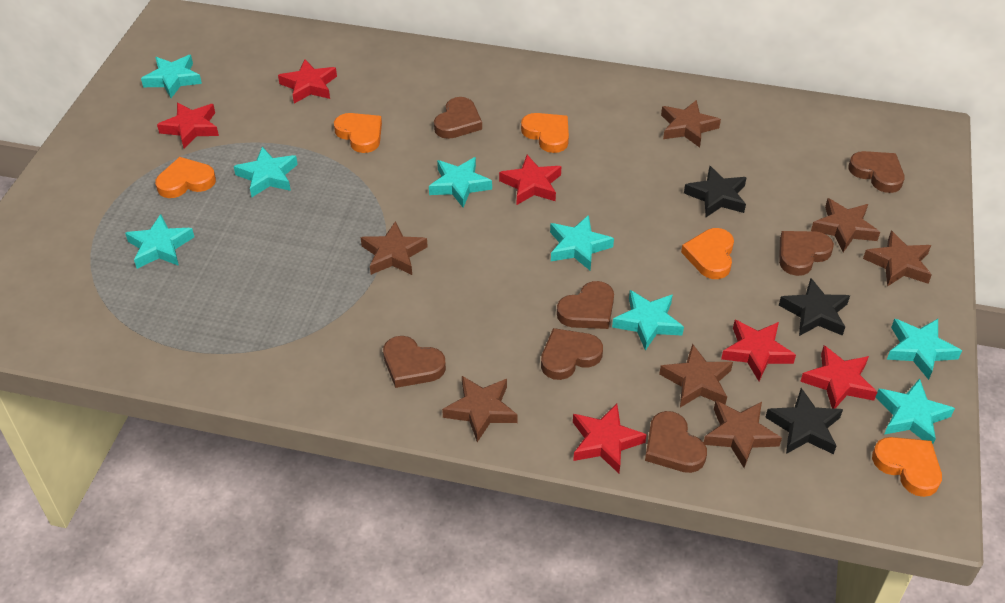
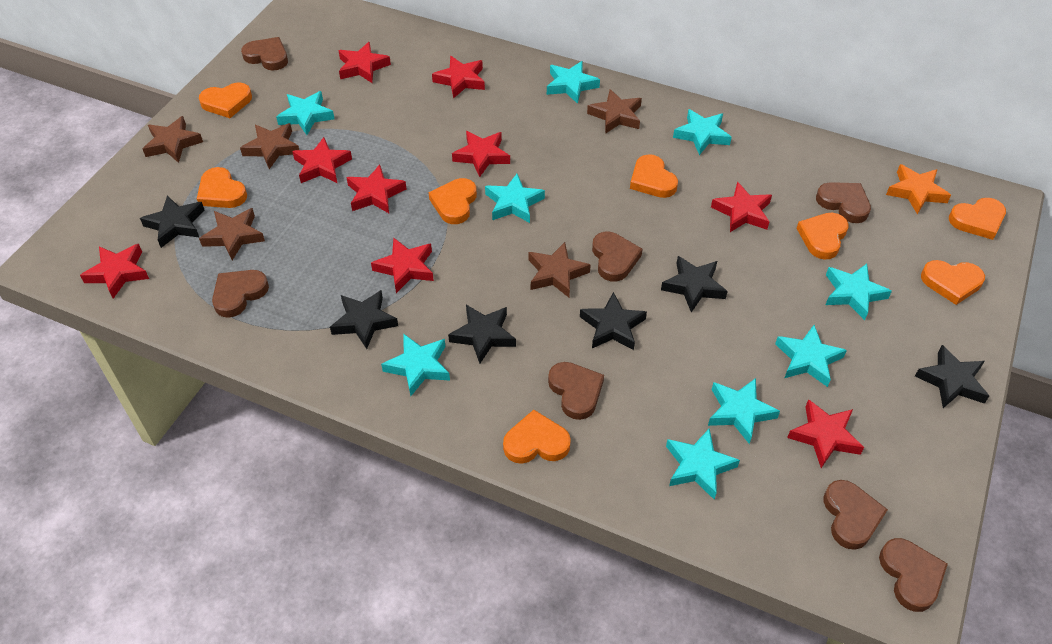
black star: [684,166,747,217] [765,388,843,454] [779,278,850,336] = 3 -> [140,195,204,248] [330,290,398,349] [448,305,516,363] [580,292,647,350] [661,256,728,312] [915,345,989,408] = 6
brown star: [361,221,428,275] [442,376,518,442] [659,344,733,408] [661,100,721,148] [704,400,782,468] [811,198,880,252] [863,231,932,287] = 7 -> [143,116,203,163] [199,208,265,260] [240,123,299,169] [529,242,591,297] [587,89,642,134] = 5
orange heart: [155,157,216,198] [334,113,382,153] [521,113,569,153] [681,228,734,279] [872,437,942,497] = 5 -> [197,167,247,208] [199,82,252,118] [429,178,477,224] [503,410,571,464] [630,154,678,198] [796,213,849,260] [921,260,985,305] [949,198,1006,240] = 8
orange star: none = 0 -> [886,164,951,214] = 1
red star: [157,102,219,149] [278,59,337,103] [499,155,562,205] [573,404,647,474] [721,320,796,381] [800,345,877,409] = 6 -> [80,244,149,298] [292,137,352,183] [338,42,391,83] [346,165,406,213] [371,238,434,293] [432,56,485,98] [452,131,510,177] [711,182,772,232] [787,399,864,468] = 9
turquoise star: [125,214,194,269] [141,55,202,98] [234,147,298,197] [429,157,492,208] [550,215,614,271] [612,290,684,351] [876,378,955,444] [887,319,962,380] = 8 -> [276,91,335,135] [381,334,450,396] [485,174,545,223] [547,61,600,104] [666,428,740,500] [673,109,732,155] [708,378,780,444] [775,325,847,387] [826,264,892,320] = 9

